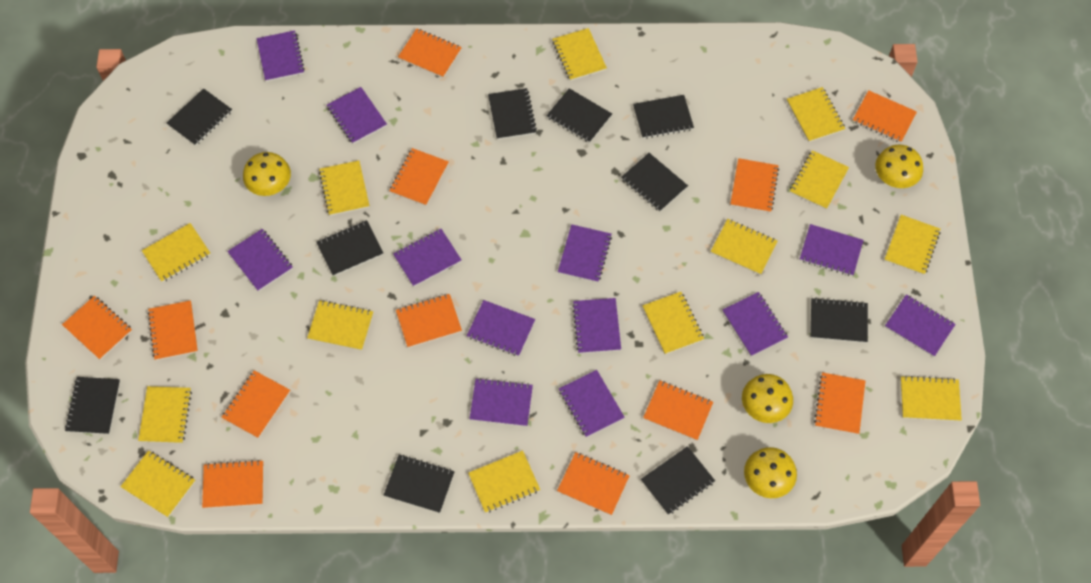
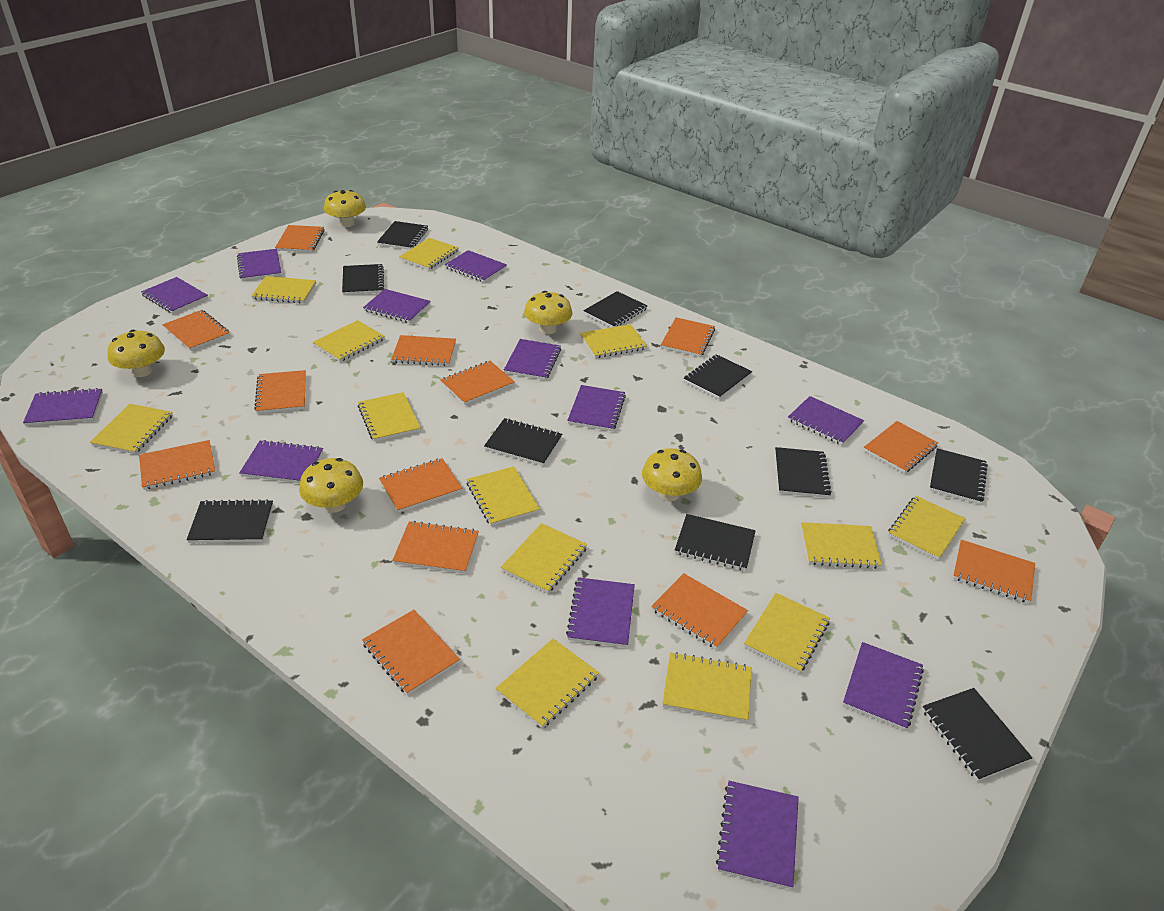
orange notebook: [62,296,132,360] [148,300,198,360] [202,460,263,508] [221,370,290,438] [389,148,449,206] [396,294,462,348] [398,28,462,78] [557,452,630,515] [643,380,713,441] [730,158,779,213] [814,372,865,435] [853,90,917,143] = 12 -> [139,440,216,490] [162,310,230,351] [254,370,306,413] [275,225,325,252] [362,610,460,695] [379,458,462,513] [391,335,456,366] [392,521,479,574] [440,361,515,405] [651,573,748,649] [661,317,715,357] [864,421,938,473] [953,540,1035,603] = 13
yellow mushroom: [243,152,291,196] [742,374,793,423] [744,447,797,498] [875,145,923,188] = 4 -> [108,330,165,377] [299,458,363,513] [324,190,366,227] [524,291,573,334] [642,448,702,501] = 5

